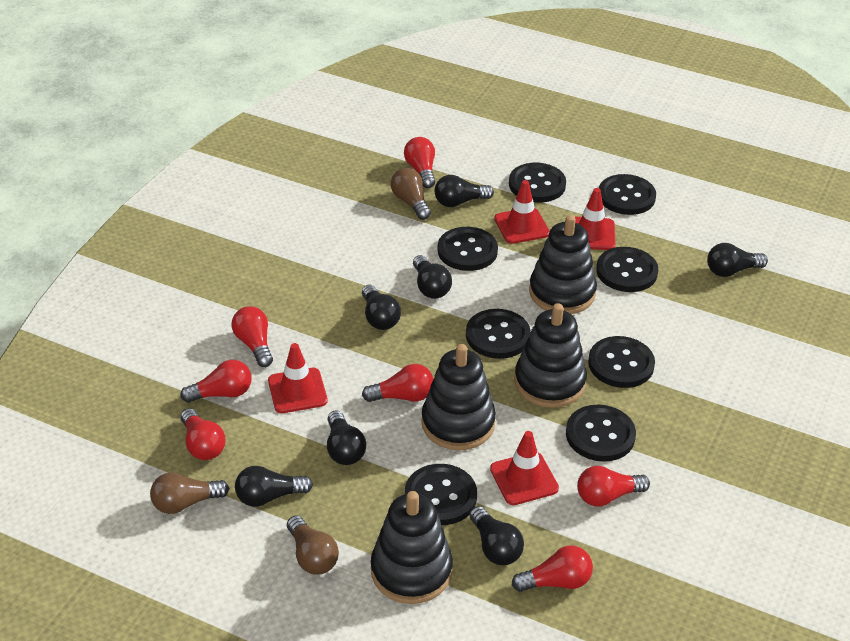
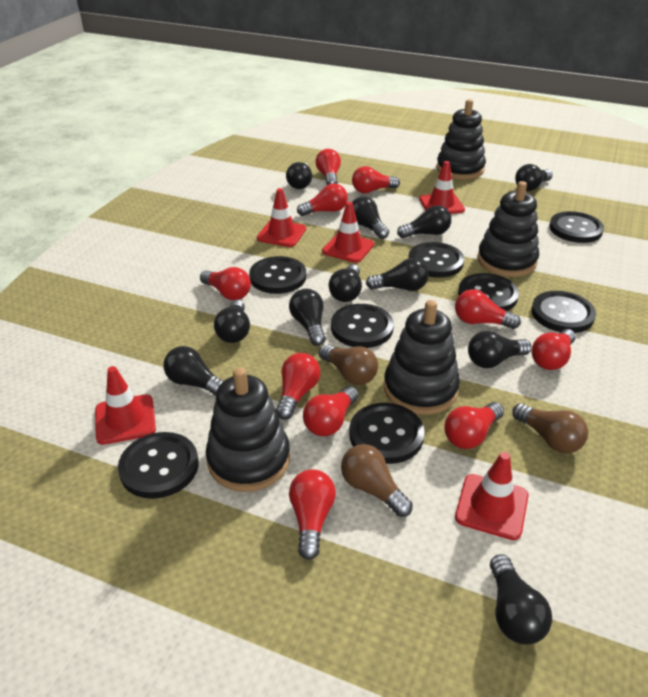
black light bulb: [235,466,313,507] [327,410,366,465] [362,285,401,330] [413,255,452,299] [435,175,494,207] [469,506,524,565] [707,243,768,277] = 7 -> [163,346,223,395] [214,300,250,343] [286,162,312,189] [289,289,326,346] [329,264,362,302] [352,196,389,239] [366,258,429,291] [397,205,451,238] [468,331,531,368] [490,554,552,644] [515,164,553,191] = 11
red light bulb: [180,360,252,403] [181,408,226,460] [232,306,273,367] [362,364,433,402] [404,137,435,188] [512,545,593,592] [577,466,650,507] = 7 -> [200,267,251,300] [276,353,320,420] [289,469,336,560] [297,183,348,216] [303,386,359,436] [316,149,341,185] [352,166,400,193] [444,402,504,449] [455,289,521,329] [532,329,576,370] = 10
red traffic cone: [268,343,328,413] [490,431,559,505] [494,180,550,244] [575,188,616,250] = 4 -> [95,366,156,445] [257,188,306,247] [322,202,374,263] [419,161,465,214] [455,452,529,540] = 5

